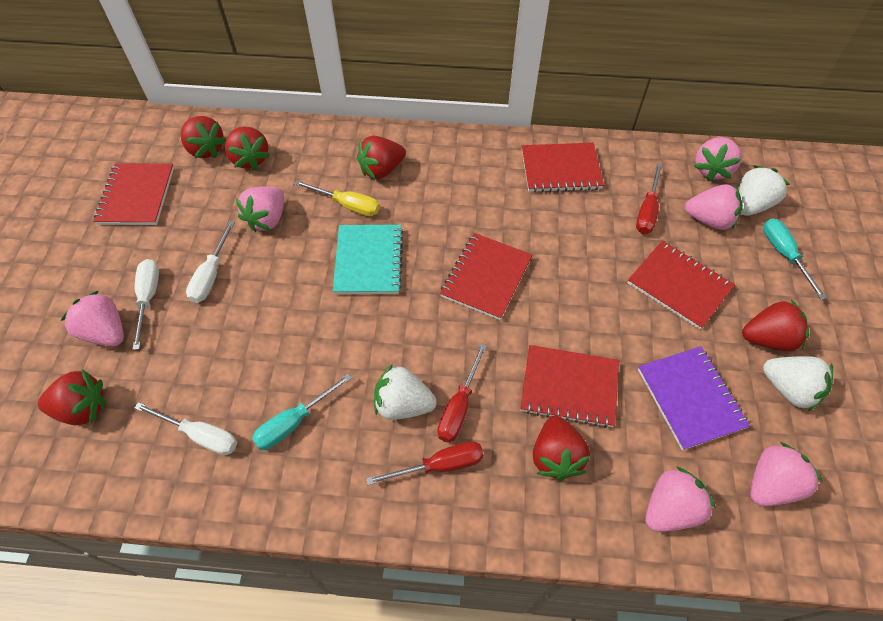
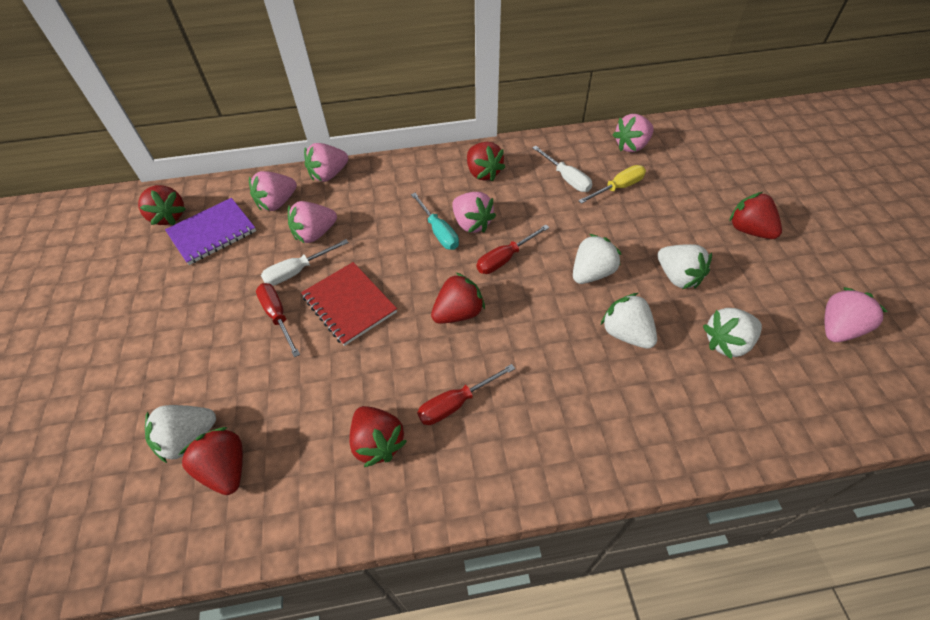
red notebook: [94,163,174,225] [440,233,532,320] [520,345,619,428] [522,143,604,192] [628,241,735,330] = 5 -> [301,262,397,346] = 1
turquoise notebook: [333,225,403,294] = 1 -> none = 0
turquoise screwdriver: [252,373,352,450] [763,218,827,300] = 2 -> [411,193,459,250] = 1
white screwdriver: [133,259,159,350] [134,402,237,455] [186,221,235,303] = 3 -> [261,239,349,286] [532,146,592,192] = 2
white strawberry: [374,364,437,420] [739,165,790,216] [763,356,833,411] = 3 -> [145,405,216,463] [573,234,622,284] [601,293,657,349] [658,244,712,289] [703,308,762,359] = 5

